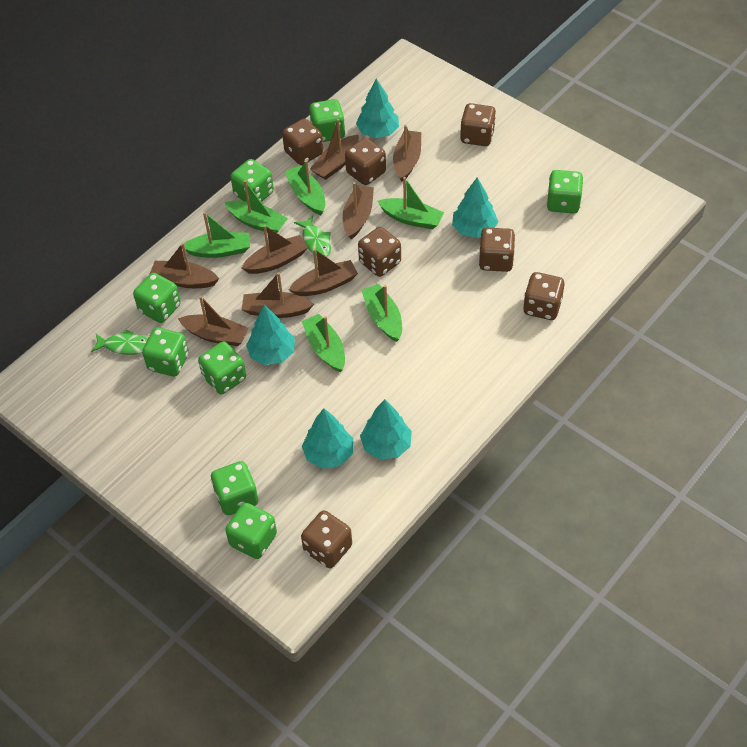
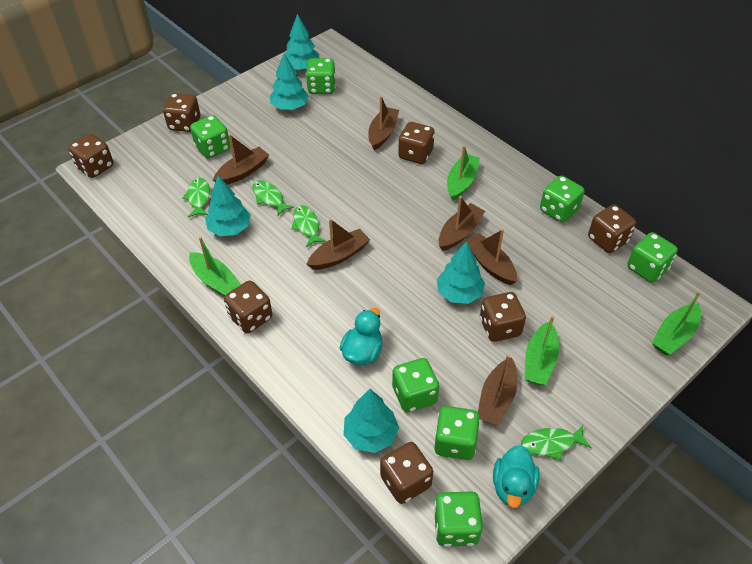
brown boat: [150,243,219,288] [178,296,249,346] [241,272,314,318] [242,225,308,274] [289,248,358,296] [310,119,359,180] [343,182,374,239] [393,125,421,182] = 8 -> [213,134,269,185] [306,218,370,270] [368,96,399,150] [439,196,485,251] [465,229,517,285] [478,354,517,425] = 6
green boat: [181,212,250,258] [225,180,288,233] [285,160,325,215] [302,314,345,372] [361,284,402,342] [377,177,444,229] = 6 -> [189,237,241,296] [447,145,480,201] [524,316,559,385] [652,291,701,355] = 4
green dice: [133,273,181,323] [142,327,189,376] [198,342,246,394] [211,461,258,515] [225,503,277,559] [231,159,274,202] [309,99,345,142] [547,170,583,214] = 8 -> [190,115,230,158] [306,58,336,94] [392,358,439,412] [434,406,480,460] [434,491,483,547] [540,176,584,223] [627,232,678,283] = 7
green fish: [91,329,148,355] [294,216,331,257] = 2 -> [182,178,210,217] [252,180,294,216] [291,205,326,247] [521,425,592,461] = 4
turquoise duck: none = 0 -> [339,308,383,365] [493,445,540,508] = 2

